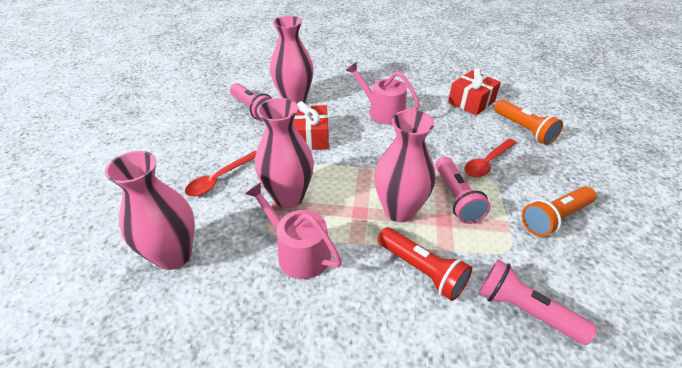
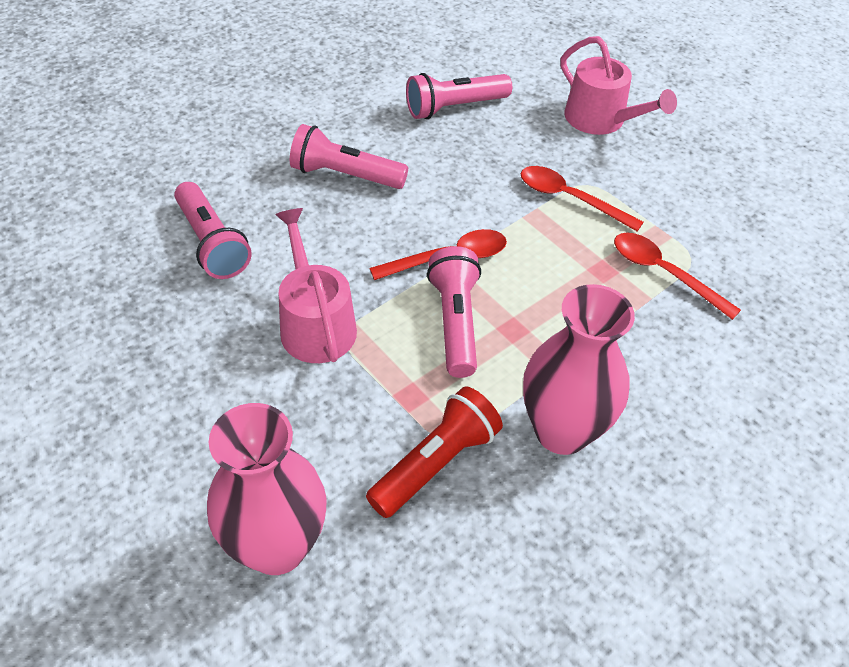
orange flashlight: [494,100,563,145] [522,186,596,237] = 2 -> none = 0
pink flashlight: [230,83,272,121] [436,157,491,224] [479,260,597,345] = 3 -> [174,182,252,279] [290,124,408,189] [406,73,512,119] [427,246,481,378] = 4
pink vase: [105,151,195,270] [255,98,314,208] [270,16,314,104] [374,110,435,222] = 4 -> [207,403,327,575] [523,284,635,455] = 2
red gift: [293,101,329,150] [448,68,501,116] = 2 -> none = 0
red spoon: [185,151,257,197] [464,139,517,178] = 2 -> [369,229,507,280] [521,166,643,231] [614,233,741,320] = 3

